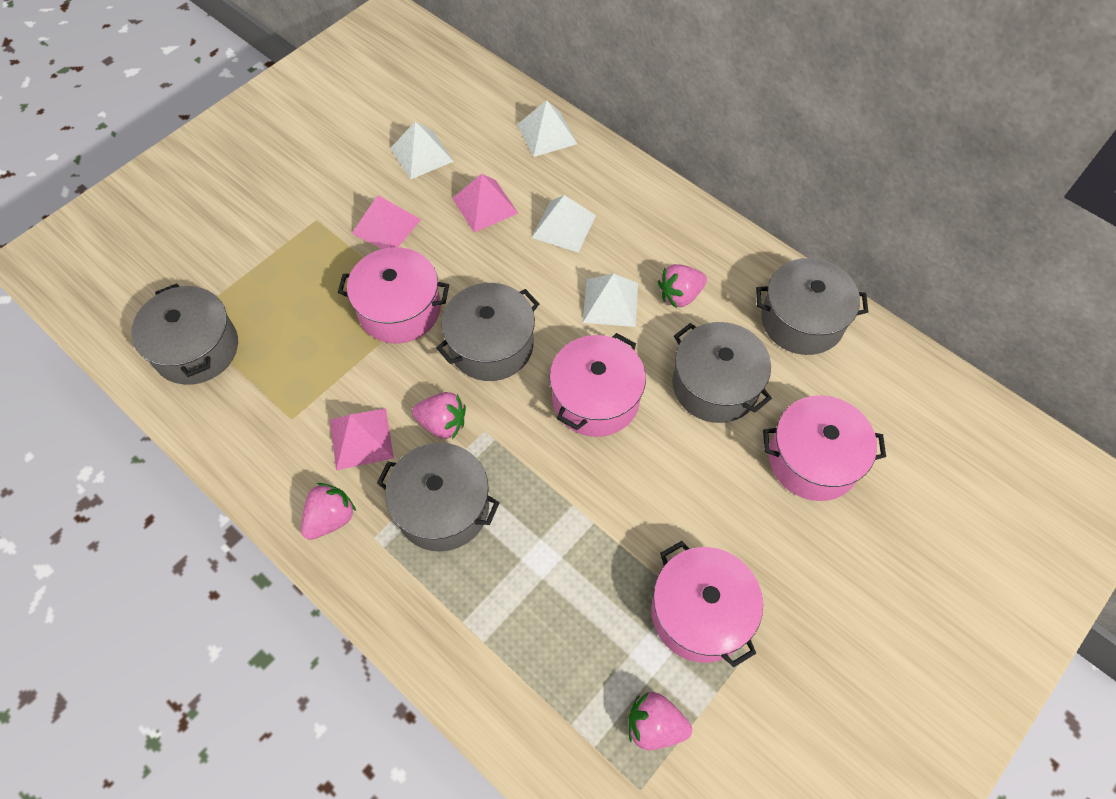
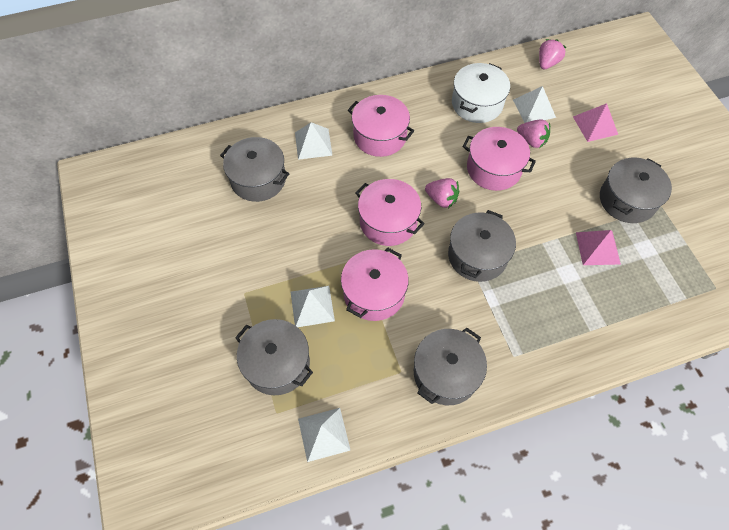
pink pyramid: [330,408,394,470] [351,195,421,249] [452,174,518,232] = 3 -> [573,103,618,142] [576,230,621,265] = 2
pink strawberry: [301,483,356,540] [412,392,466,439] [629,692,692,750] [658,264,707,308] = 4 -> [425,178,459,208] [517,119,550,148] [539,39,566,70] = 3
white pot: none = 0 -> [452,63,510,123] = 1

